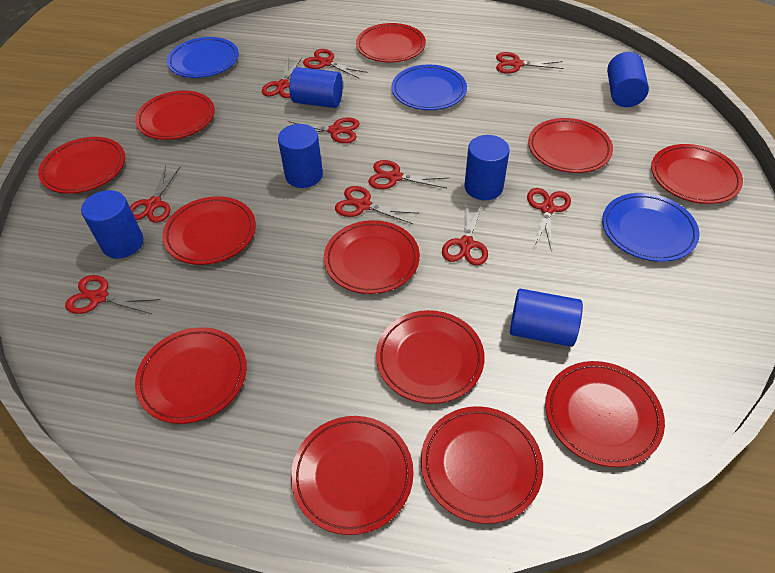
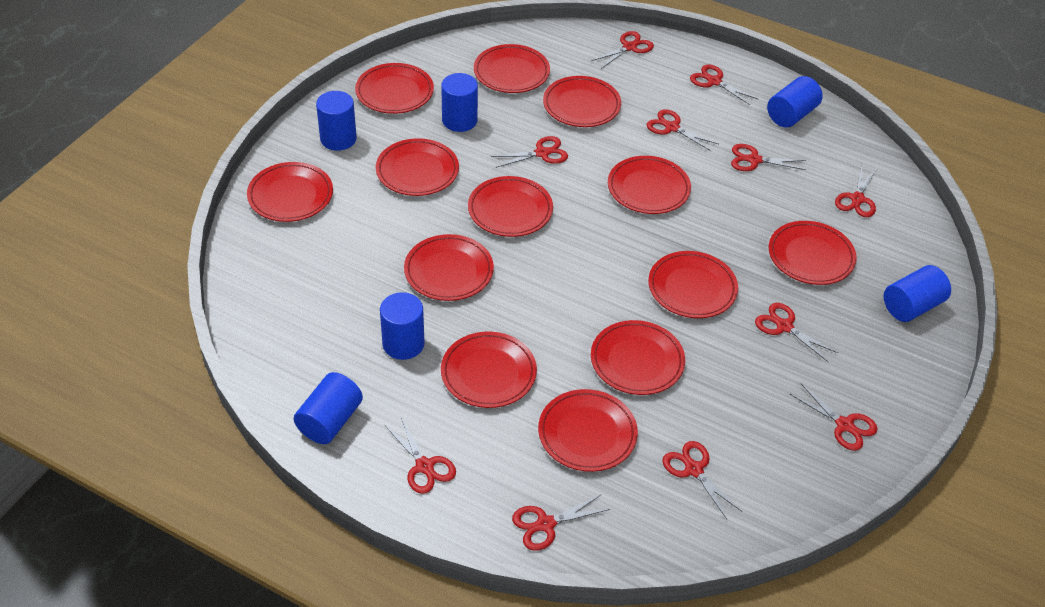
blue plate: [167,37,239,78] [392,65,467,110] [602,193,699,262] = 3 -> none = 0
red plate: [38,137,125,194] [135,91,215,140] [135,327,247,424] [162,196,256,265] [291,416,414,535] [324,220,420,294] [356,23,426,62] [376,310,485,404] [421,406,543,524] [528,118,613,173] [545,361,665,467] [651,144,743,204] = 12 -> [247,162,333,222] [355,63,434,114] [376,138,459,196] [404,234,494,301] [441,332,537,408] [468,176,553,237] [474,44,550,93] [538,389,638,472] [543,76,621,127] [591,320,685,395] [608,156,691,214] [648,251,738,318] [769,221,857,285] = 13
red scissors: [65,275,161,314] [130,166,180,223] [262,58,301,98] [288,117,360,143] [303,49,367,79] [335,186,419,224] [368,160,449,189] [442,202,488,265] [496,52,564,74] [527,188,571,248] = 10 -> [385,417,456,494] [491,136,568,168] [512,494,610,551] [591,31,654,68] [647,109,719,151] [663,441,742,519] [690,64,758,105] [731,144,806,171] [755,303,838,362] [790,384,878,451] [835,164,877,217] = 11

